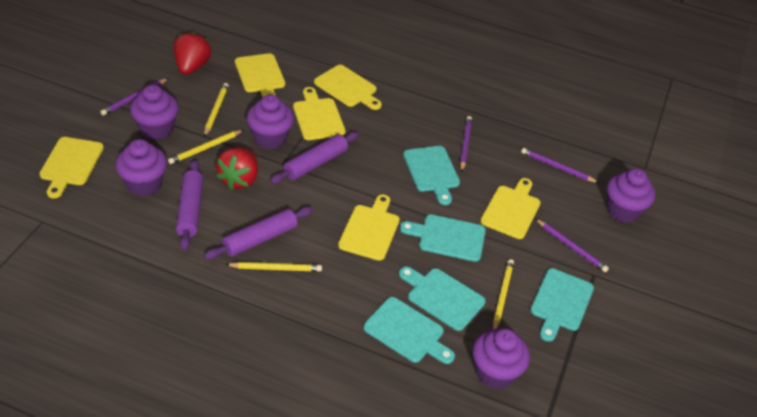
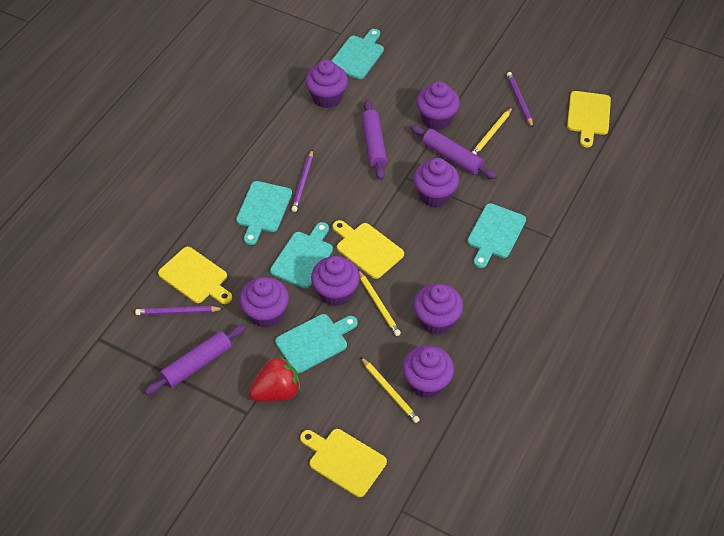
purple cupcake: [115,139,167,196] [130,85,179,140] [247,94,294,149] [473,328,530,389] [607,168,655,223] = 5 -> [239,277,289,328] [305,60,348,108] [311,256,360,306] [403,345,454,398] [414,158,459,207] [414,284,463,335] [416,81,460,130] = 7
purple pencil: [100,78,168,116] [460,116,472,172] [521,148,599,183] [535,219,609,272] = 4 -> [135,306,224,315] [291,149,313,212] [507,72,533,128] = 3
red strawberry: [174,32,211,75] [216,148,258,190] = 2 -> [249,356,301,402] = 1
yellow cutting board: [39,137,104,198] [235,53,285,97] [293,87,346,140] [314,65,382,110] [338,194,400,261] [480,178,541,239] = 6 -> [158,247,232,304] [300,429,387,497] [333,220,404,279] [567,91,611,147] = 4
yellow pencil: [168,130,243,164] [204,83,229,137] [225,262,322,272] [493,259,514,329] = 4 -> [358,270,401,336] [361,357,420,423] [472,107,513,155] = 3

